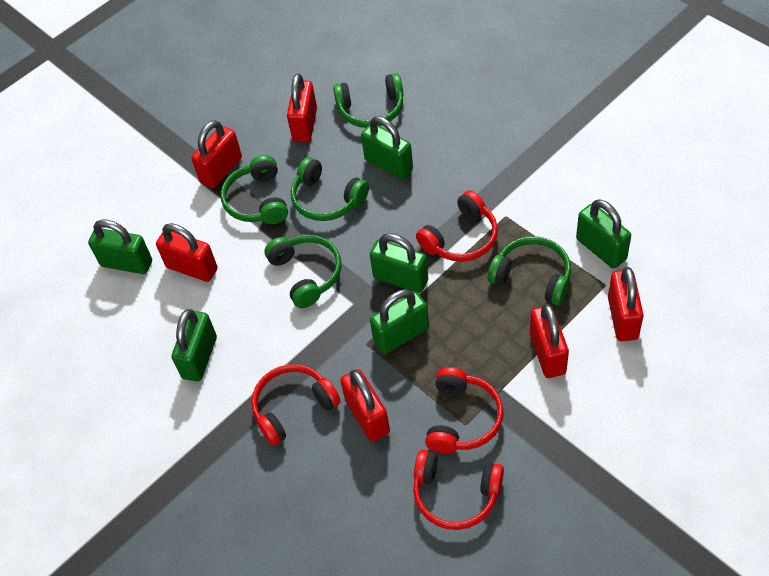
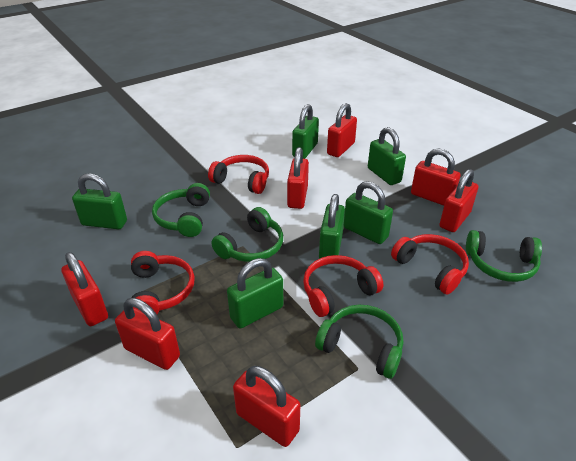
green headphones: [221,155,288,224] [264,235,342,308] [291,157,369,221] [333,73,403,128] [487,236,571,305] = 5 -> [152,183,210,237] [211,207,283,262] [315,305,403,379] [466,230,542,282] = 4
red padlock: [156,223,218,282] [191,120,242,188] [287,73,317,142] [340,369,390,442] [530,304,569,378] [608,267,644,341] = 6 -> [61,252,108,326] [115,298,180,370] [233,366,300,447] [287,147,309,209] [327,103,357,157] [411,148,461,206] [439,169,478,232] = 7

